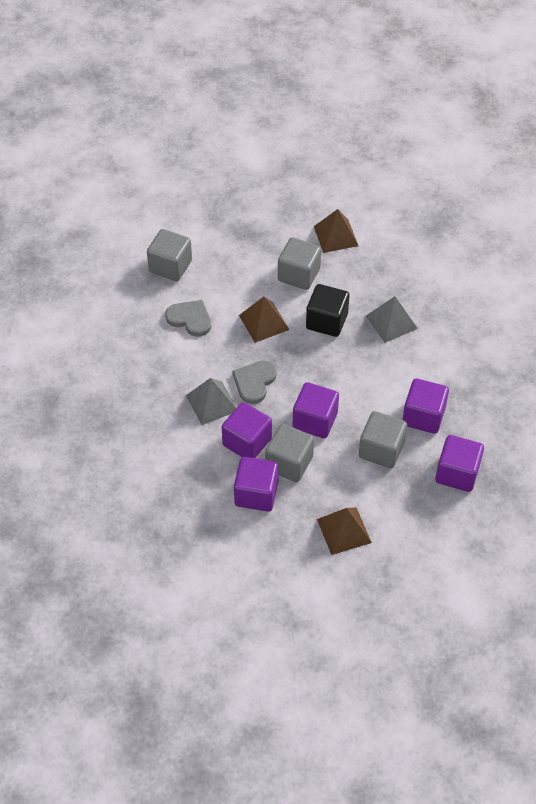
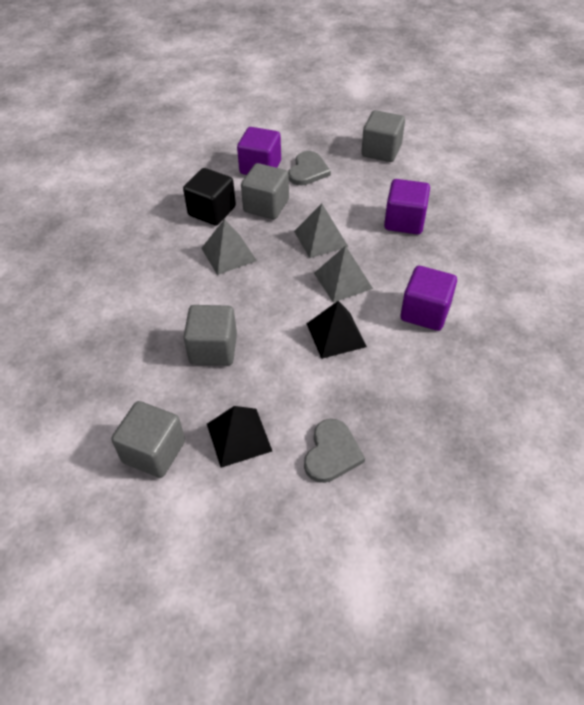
black pyramid: none = 0 -> [207,406,272,468] [306,301,367,359] = 2
brown pyramid: [239,297,289,343] [314,209,358,253] [317,508,372,555] = 3 -> none = 0
grey pyramid: [186,378,237,425] [366,296,418,343] = 2 -> [201,219,257,275] [294,204,348,258] [314,245,373,303] = 3
purple cube: [222,402,272,458] [234,457,279,512] [292,382,339,438] [402,379,449,434] [435,435,484,492] = 5 -> [237,127,281,175] [384,179,430,234] [401,266,457,331] = 3

